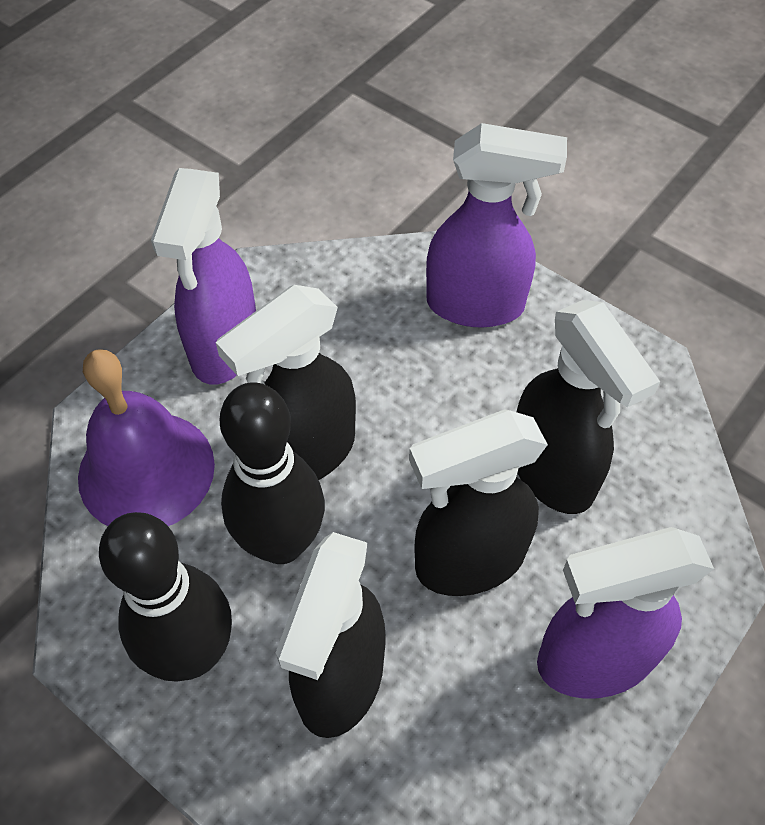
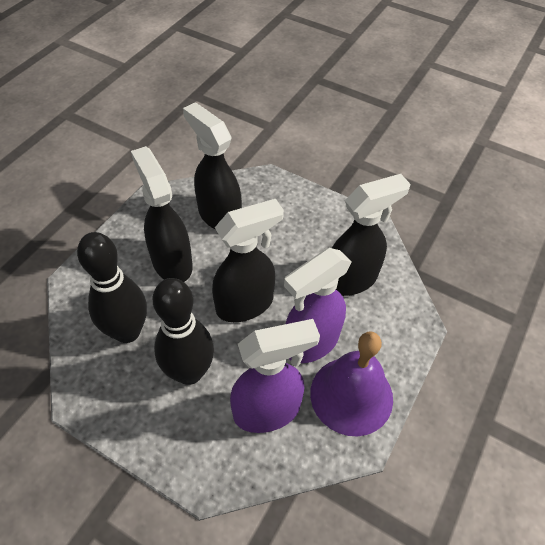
purple spray bottle: [151,168,256,385] [426,123,567,327] [537,527,714,699] = 3 -> [230,319,320,433] [284,248,351,363] = 2

